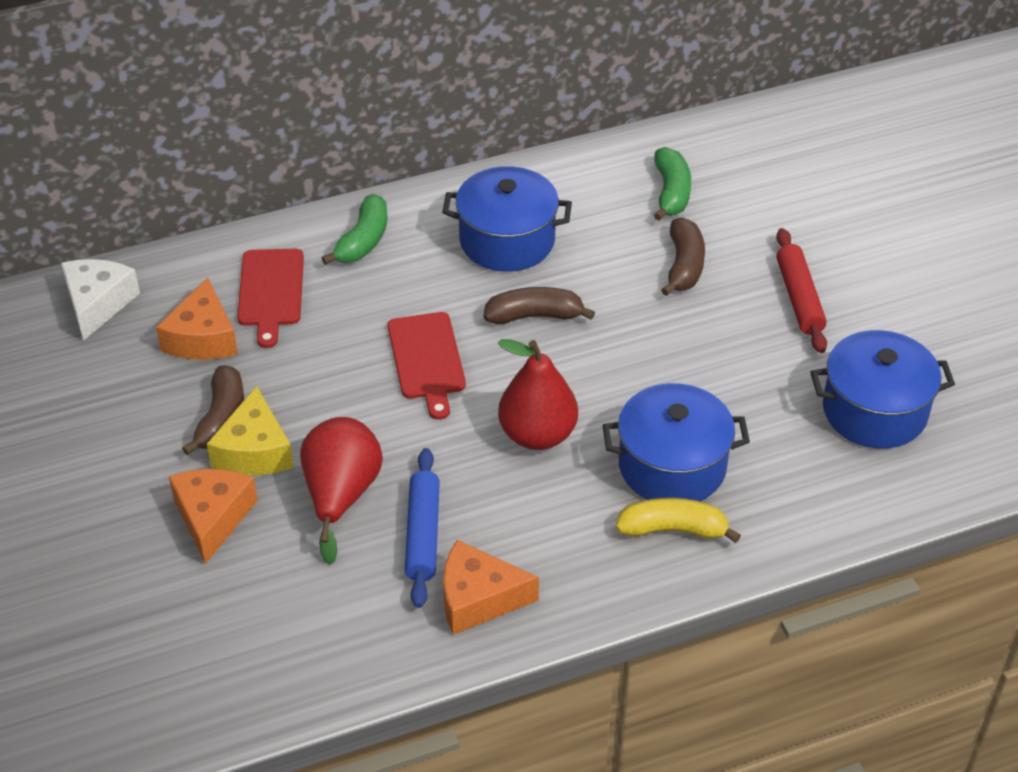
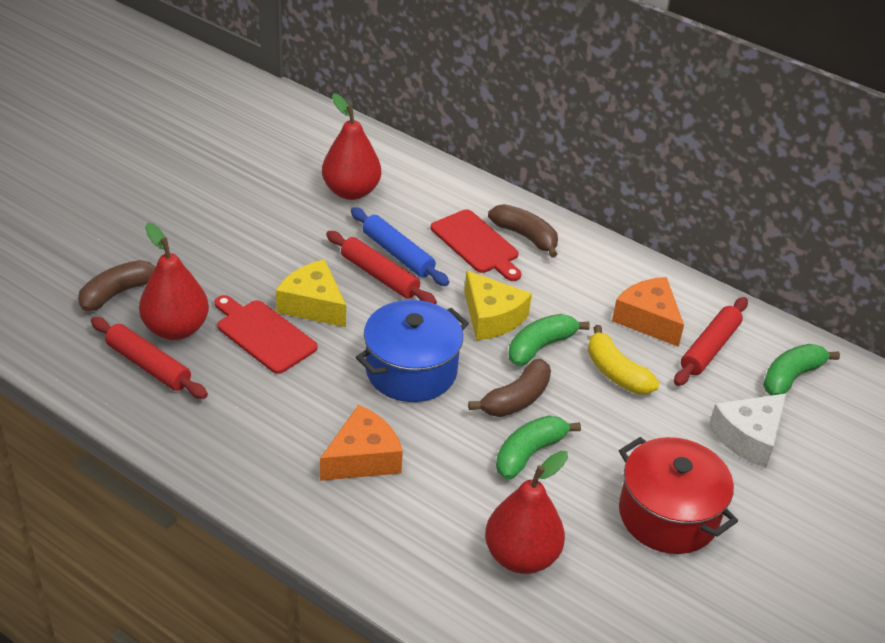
blue pot: [442,166,572,272] [603,383,750,501] [810,330,955,448] = 3 -> [356,300,469,402] = 1
green banana: [322,194,387,265] [654,147,691,221] = 2 -> [496,415,581,479] [508,314,590,366] [763,344,840,396] = 3
orange cheese: [156,277,238,360] [169,469,258,564] [443,540,539,635] = 3 -> [320,405,403,481] [612,277,684,347] = 2
red pear: [300,417,383,565] [498,339,578,450] = 2 -> [139,223,209,340] [322,93,381,200] [485,451,568,574] = 3
red pot: none = 0 -> [619,437,738,554] = 1
red rolling pin: [776,228,827,353] = 1 -> [91,317,208,399] [326,231,437,304] [674,297,748,386] = 3
yellow cheese: [207,386,294,475] = 1 -> [276,259,346,327] [464,270,532,340] = 2

